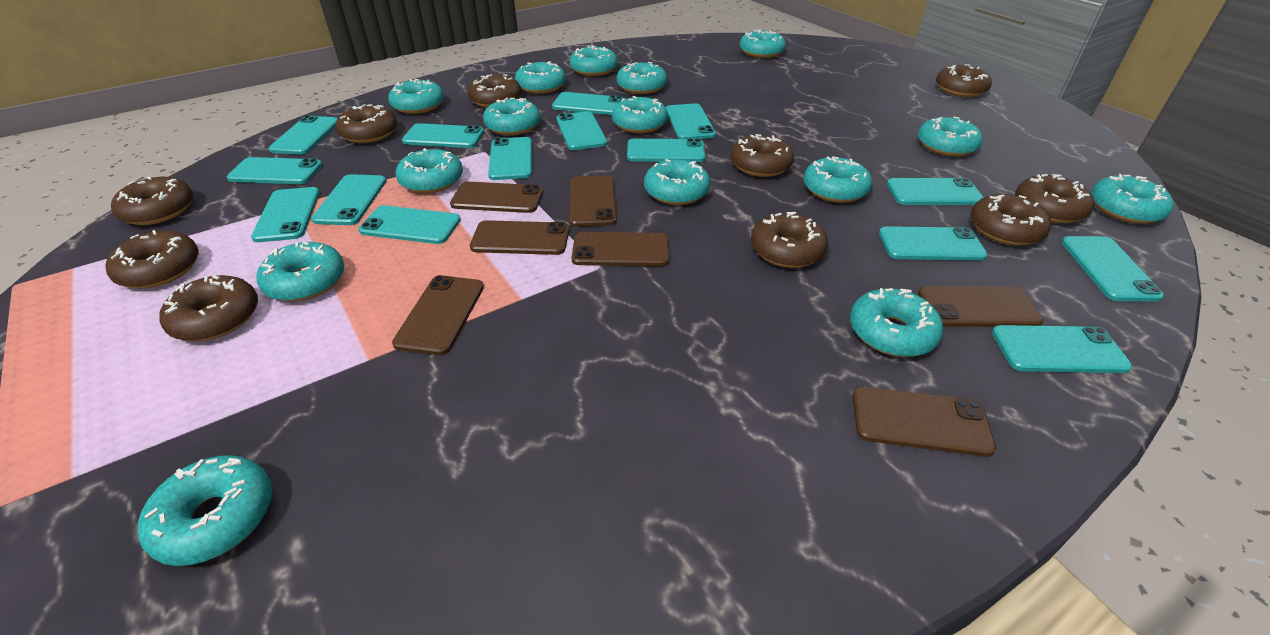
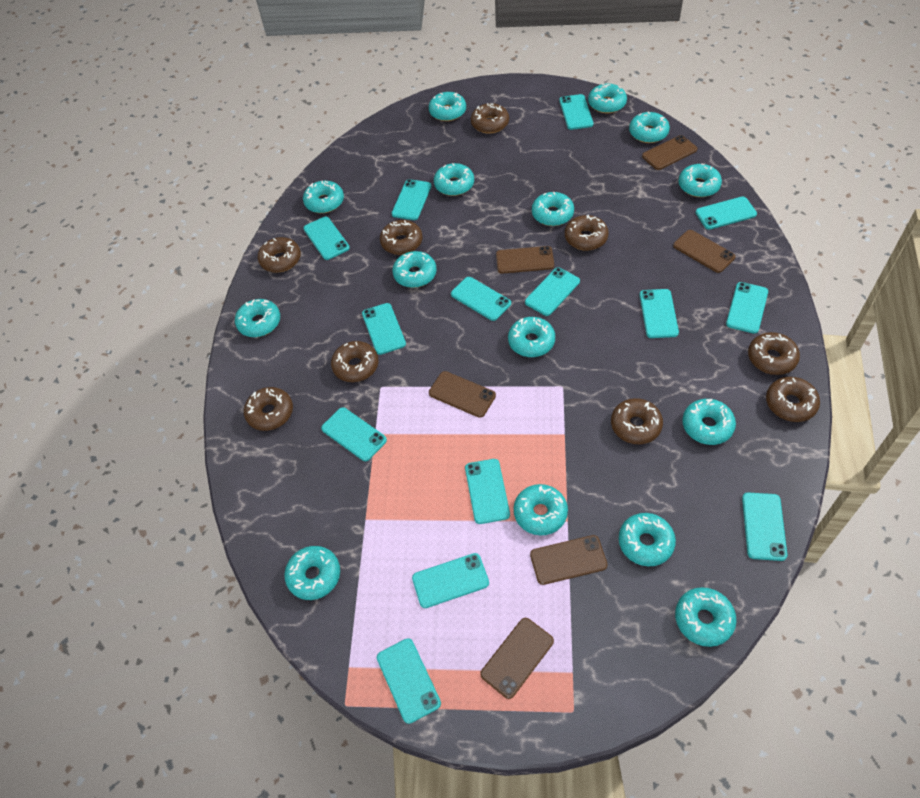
brown donut: [105,230,199,288] [111,176,193,225] [159,275,258,341] [336,104,397,143] [468,74,521,108] [731,134,794,177] [751,212,828,268] [936,64,992,97] [970,194,1051,245] [1015,174,1094,223] = 10 -> [244,387,293,431] [258,237,301,273] [331,341,378,382] [380,220,423,255] [471,103,509,134] [565,215,609,251] [611,398,663,444] [748,332,800,375] [766,377,820,422] = 9
brown phone: [392,275,484,355] [450,181,543,213] [470,220,570,255] [569,176,617,227] [571,232,669,266] [852,386,996,457] [918,286,1044,327] = 7 -> [429,371,496,418] [480,618,554,699] [496,246,554,274] [530,535,608,585] [642,135,697,170] [673,230,735,273] = 6
turquoise phone: [227,157,322,184] [251,187,320,242] [269,115,338,155] [311,174,386,225] [359,205,461,244] [402,123,484,148] [488,137,532,180] [552,92,624,115] [556,111,607,150] [627,138,705,162] [666,103,716,139] [879,226,988,261] [887,177,984,205] [992,325,1132,373] [1062,236,1164,302] = 15 -> [303,217,350,260] [321,407,387,461] [362,303,406,355] [377,638,441,724] [392,179,431,220] [412,553,489,608] [451,277,511,321] [465,459,510,524] [525,267,580,316] [559,94,593,130] [640,289,679,338] [695,197,757,230] [726,282,768,334] [742,493,787,561] = 14

